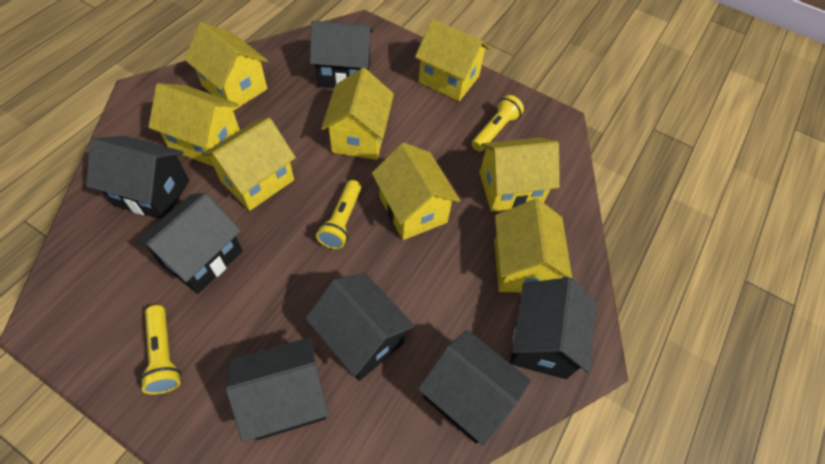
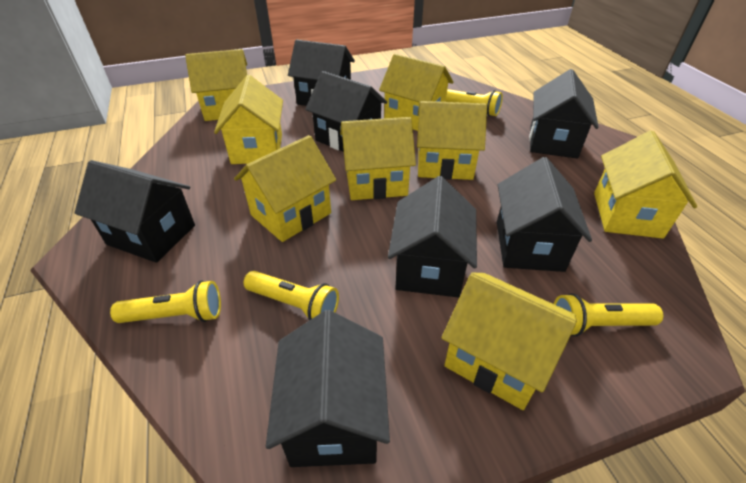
yellow flashlight: [140,305,181,394] [316,180,361,249] [472,95,524,152] = 3 -> [110,280,221,323] [244,271,339,320] [446,89,503,116] [554,293,663,337] = 4

